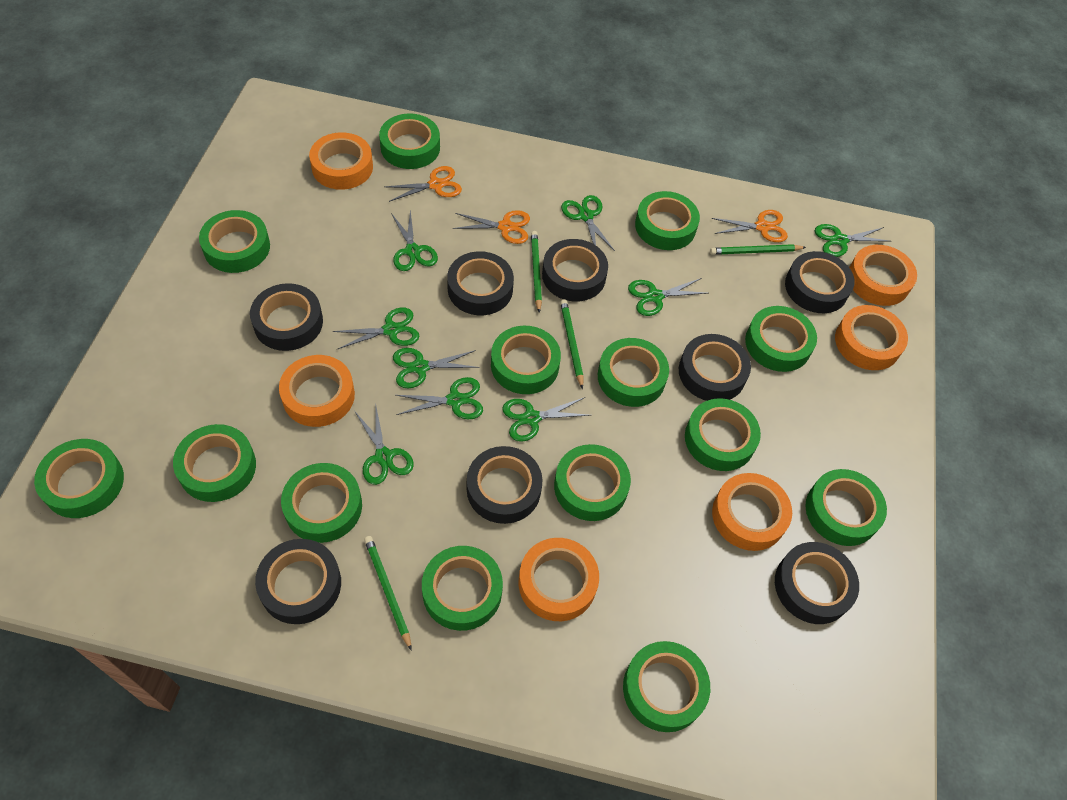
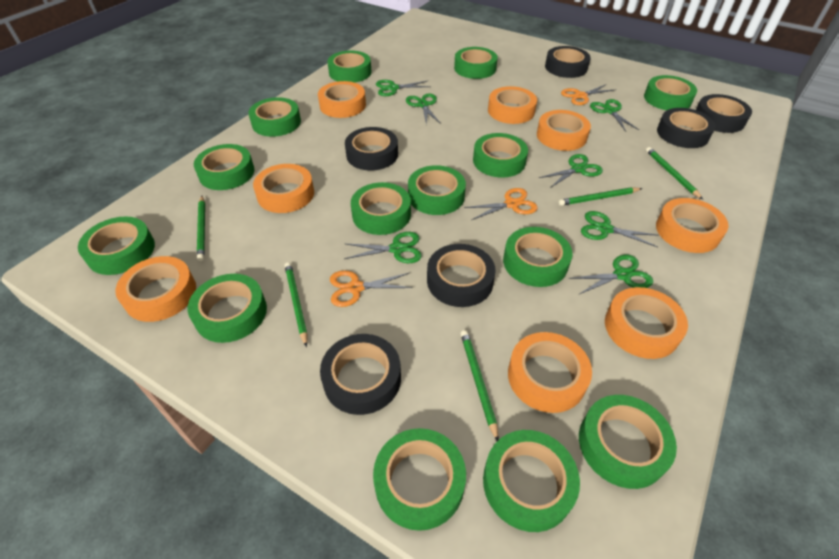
black tape: [250,283,323,351] [255,539,341,624] [447,251,514,315] [467,446,542,524] [542,239,608,301] [679,334,751,401] [775,542,859,624] [785,251,855,313] = 8 -> [320,334,401,415] [345,127,398,171] [427,244,495,307] [545,46,591,78] [657,108,716,148] [696,94,752,133] = 6
green pencil: [364,536,412,651] [531,231,542,313] [560,299,583,389] [710,244,806,255] = 4 -> [197,196,205,261] [285,262,308,347] [460,330,498,441] [558,187,642,206] [646,147,703,199] = 5
green scissors: [333,307,419,349] [355,407,414,485] [391,209,438,271] [393,348,480,388] [396,377,483,419] [502,397,591,442] [561,195,615,251] [628,278,708,316] [815,224,891,257] = 9 -> [344,232,422,263] [376,80,430,96] [406,93,441,124] [539,154,603,188] [569,255,653,294] [581,211,659,247] [590,99,639,132] = 7
orange tape: [279,355,355,427] [309,132,373,190] [519,538,599,621] [712,473,792,551] [835,305,908,370] [849,245,917,306] = 6 -> [115,256,196,322] [253,164,314,213] [318,81,366,118] [488,86,537,124] [508,332,592,413] [537,110,591,151] [605,287,688,359] [656,198,728,253] = 8

